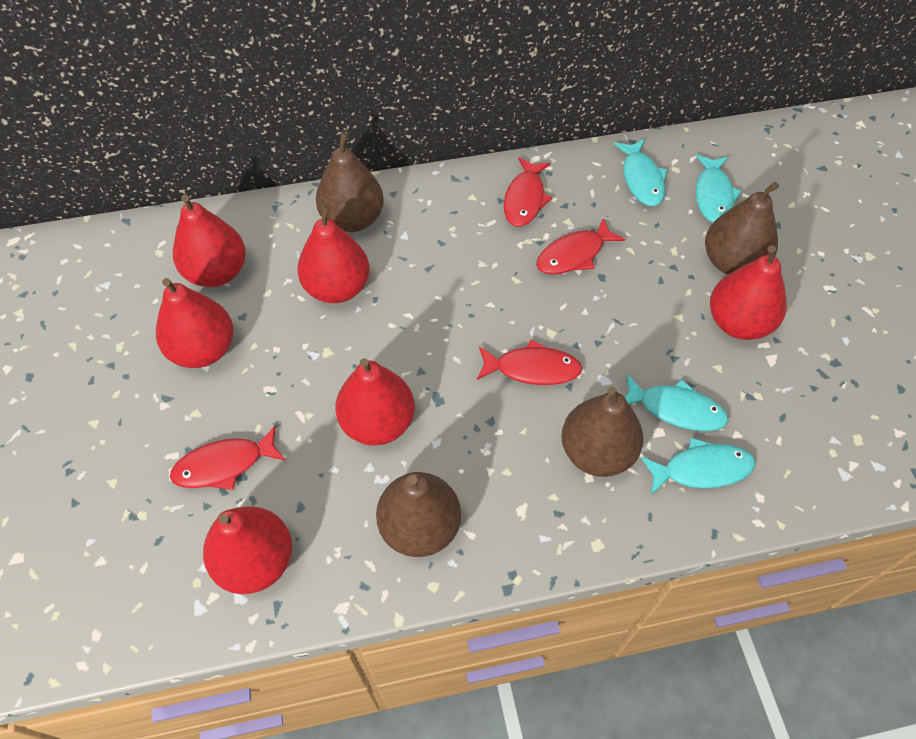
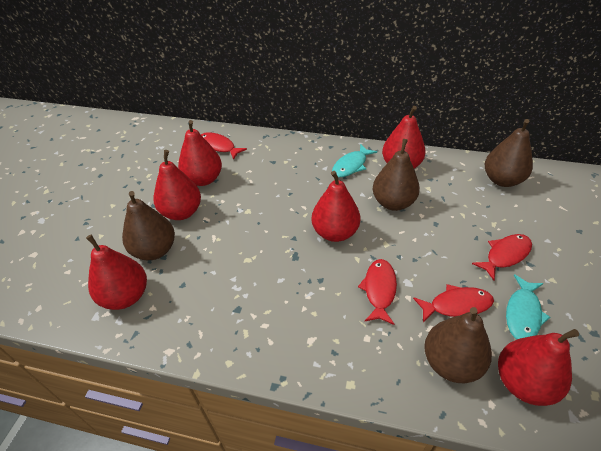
turquoise fish: [614,139,667,206] [625,374,728,431] [641,438,755,495] [696,154,742,222] = 4 -> [332,144,377,177] [506,274,550,339] = 2

